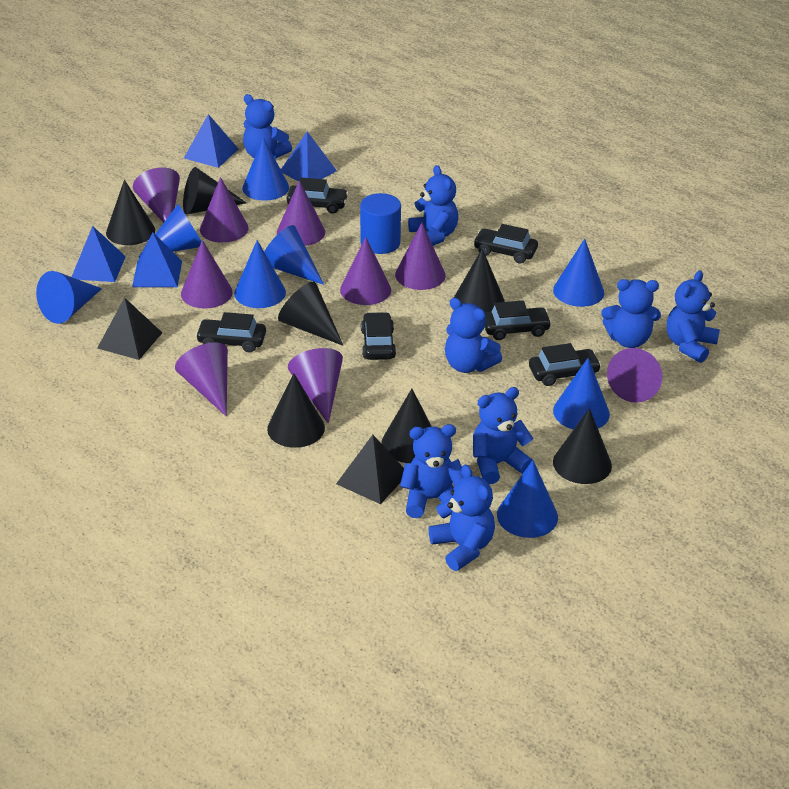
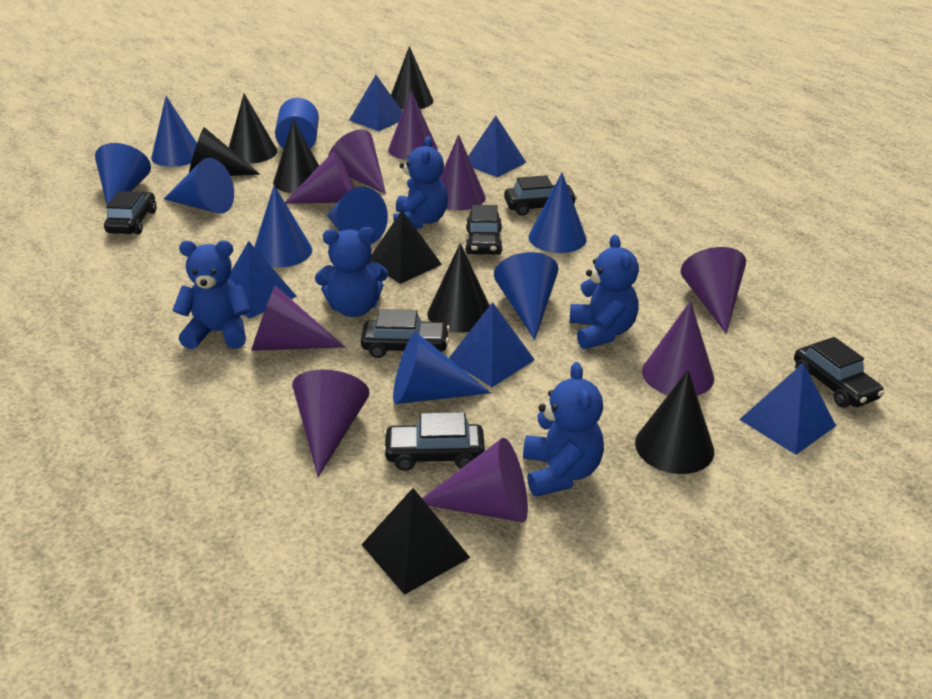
black cone: [106,180,155,245] [183,167,246,215] [267,374,325,448] [278,282,344,346] [382,389,432,463] [454,248,505,312] [553,408,612,484] = 7 -> [189,127,260,176] [229,94,277,164] [273,119,319,193] [391,46,433,109] [428,243,490,333] [635,370,714,474] = 6
blue pyramid: [72,226,126,282] [132,232,182,287] [184,114,238,168] [281,131,337,182] = 4 -> [228,241,297,319] [349,75,403,131] [449,302,535,387] [468,116,526,177] [739,363,836,455] = 5
blue teddy bear: [243,94,292,159] [400,424,464,518] [408,165,458,246] [429,464,495,571] [445,298,502,373] [473,387,533,484] [601,279,661,348] [667,270,720,363] = 8 -> [173,240,251,349] [315,227,388,317] [393,136,448,229] [523,362,604,497] [569,235,639,349] = 5

